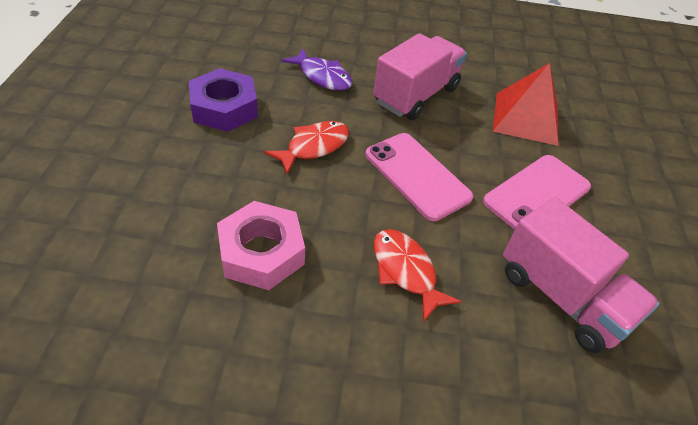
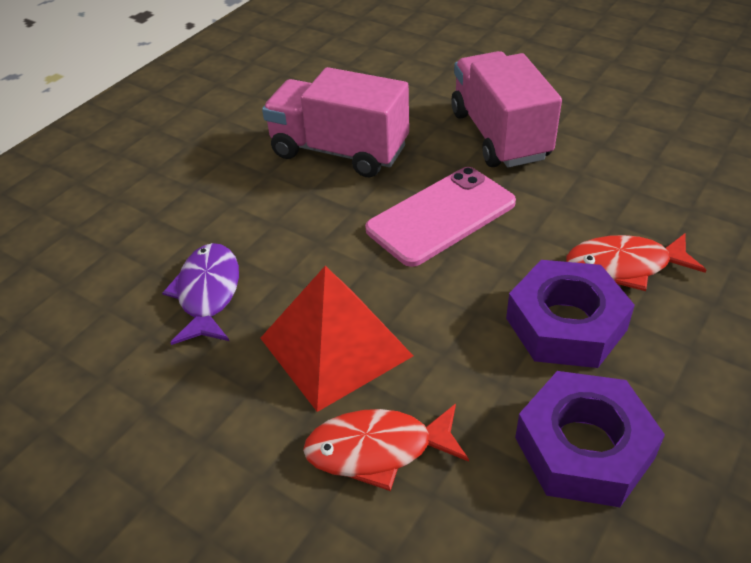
pink nut: [217,201,305,290] = 1 -> none = 0
pink phone: [365,133,473,221] [483,155,591,230] = 2 -> [365,167,516,267] = 1
purple nut: [189,68,258,132] = 1 -> [506,260,635,368] [515,371,665,507] = 2

